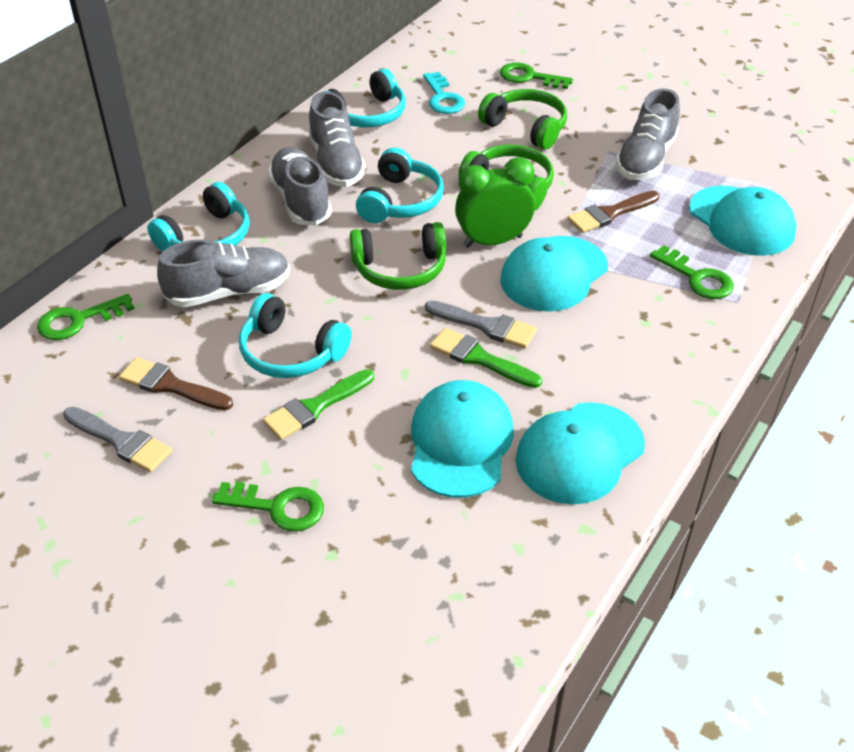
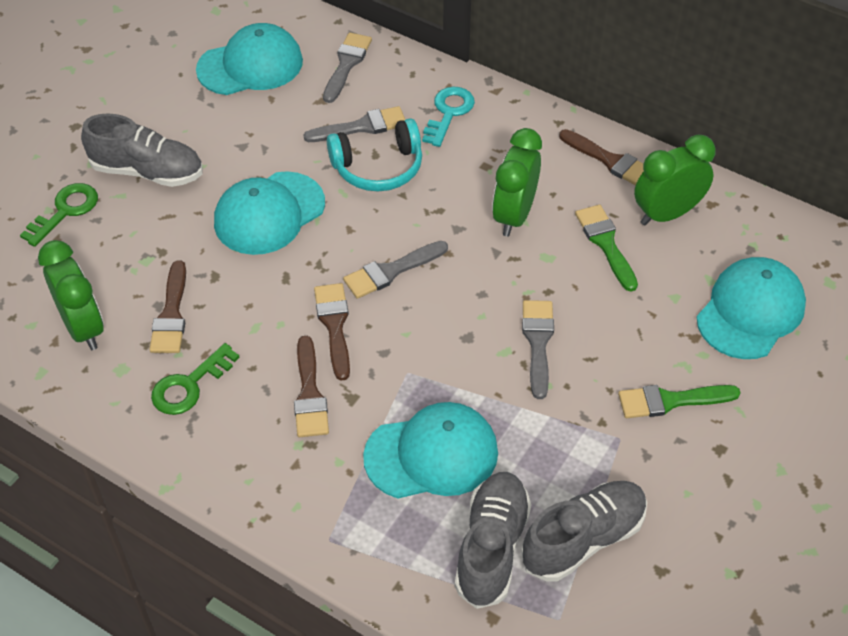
brown brush: [119,357,233,410] [567,191,659,233] = 2 -> [149,260,186,353] [294,336,329,437] [314,283,350,381] [559,129,644,185] = 4
green clock: [455,157,535,248] = 1 -> [38,240,104,350] [492,128,542,237] [634,135,716,225] = 3
green headphones: [350,222,446,290] [459,144,554,211] [478,89,567,150] = 3 -> none = 0
green key: [37,294,134,340] [212,481,324,532] [500,62,573,89] [650,245,734,299] = 4 -> [20,183,98,247] [151,343,240,415] = 2
grey brush: [63,407,172,472] [425,300,537,348] = 2 -> [303,106,405,142] [323,33,372,103] [343,241,448,299] [522,300,554,399] = 4
grey shoe: [157,240,290,307] [268,147,332,225] [309,91,366,187] [615,88,680,180] = 4 -> [81,113,203,187] [455,472,532,609] [521,481,647,581] = 3
turquoise headphones: [147,182,250,252] [239,293,352,378] [323,69,406,127] [356,148,444,223] = 4 -> [327,118,422,191] = 1

